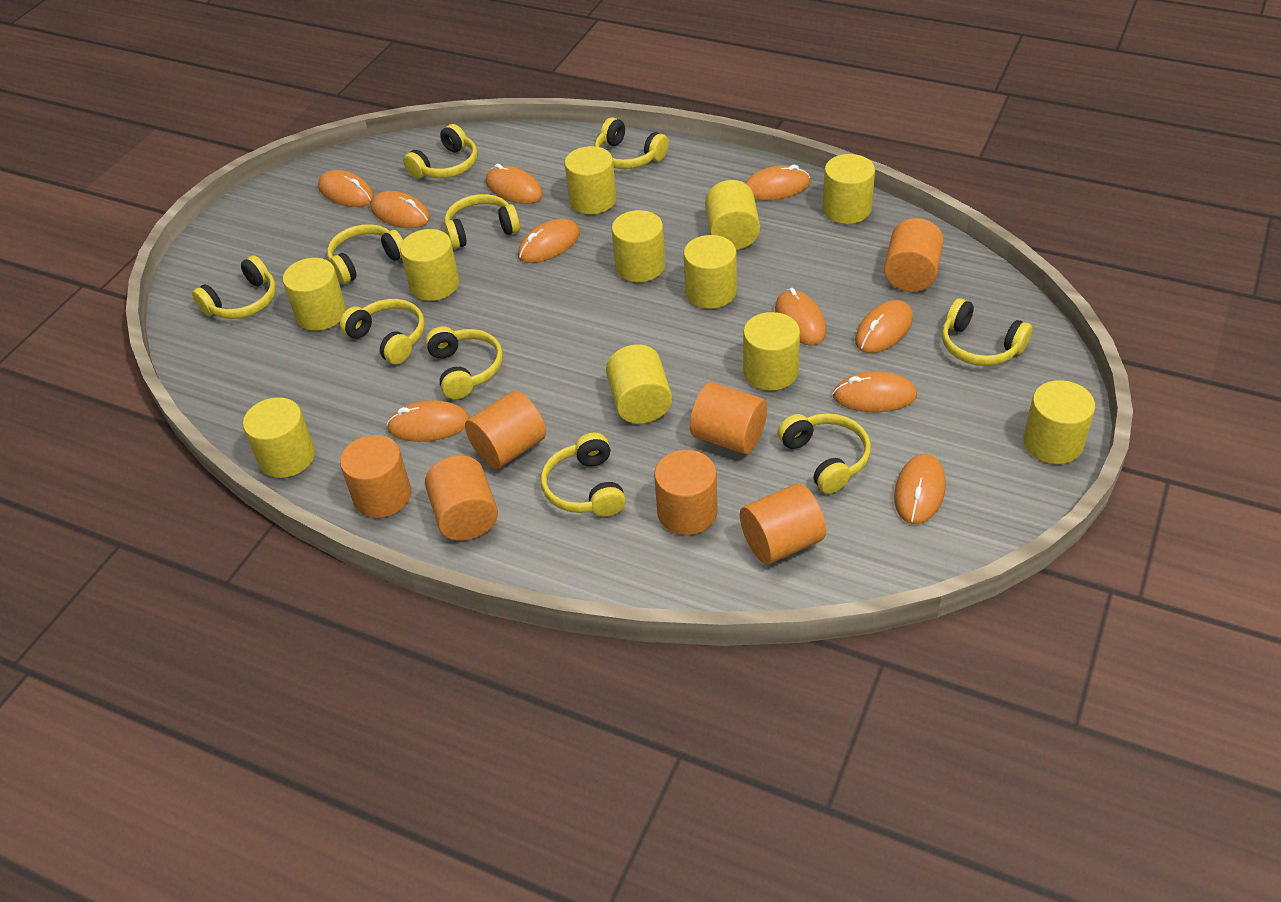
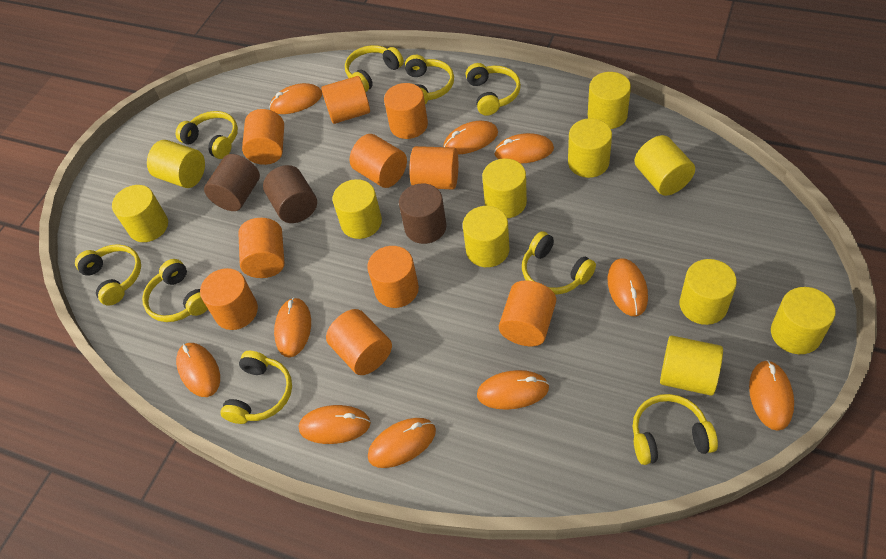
brown cylinder: none = 0 -> [204,154,260,211] [263,165,317,223] [399,184,447,244] = 3
orange cylinder: [340,435,411,518] [425,456,498,541] [465,391,546,469] [654,450,718,535] [690,382,767,454] [740,483,826,564] [884,218,944,292] = 7 -> [200,268,258,330] [238,218,285,278] [242,109,284,165] [321,76,370,124] [326,309,392,375] [350,134,407,188] [367,246,419,308] [384,83,428,139] [409,146,458,189] [499,280,556,346] = 10
yellow headphones: [192,255,276,319] [327,224,403,284] [340,299,425,364] [403,124,478,179] [425,326,503,399] [444,194,520,249] [541,433,626,517] [595,117,669,169] [778,413,871,494] [942,298,1032,366] = 10 -> [75,244,141,306] [142,259,208,322] [175,111,238,159] [220,351,292,424] [345,45,404,92] [405,55,454,104] [466,63,521,116] [522,231,596,295] [633,394,718,465] = 9

